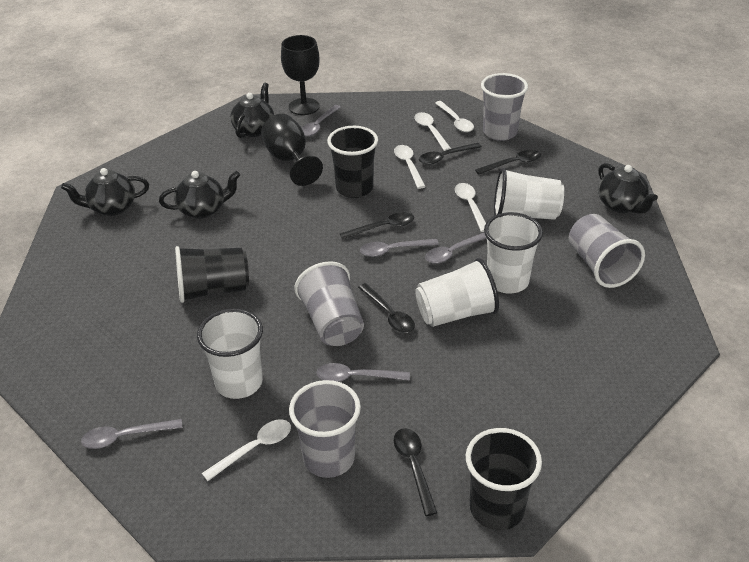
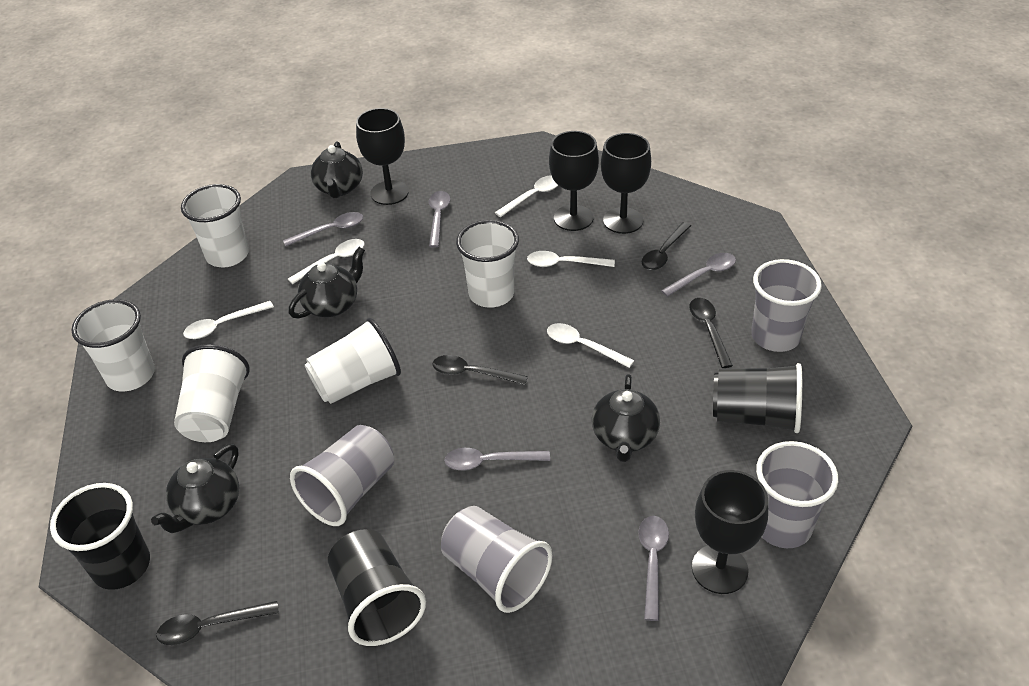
black goblet: [261,114,323,186] [281,35,320,115] = 2 -> [356,108,409,205] [549,131,599,231] [601,133,651,234] [692,470,768,594] = 4
black spoon: [340,212,414,240] [358,283,415,333] [394,428,437,516] [419,143,482,165] [475,150,541,175] = 5 -> [156,601,279,645] [432,355,528,385] [642,222,691,270] [689,298,733,368] = 4
white cup: [197,309,263,399] [415,258,499,327] [484,212,543,294] [494,168,564,220] = 4 -> [72,299,155,391] [174,344,250,442] [181,184,249,268] [305,318,401,404] [456,220,519,308] = 5

